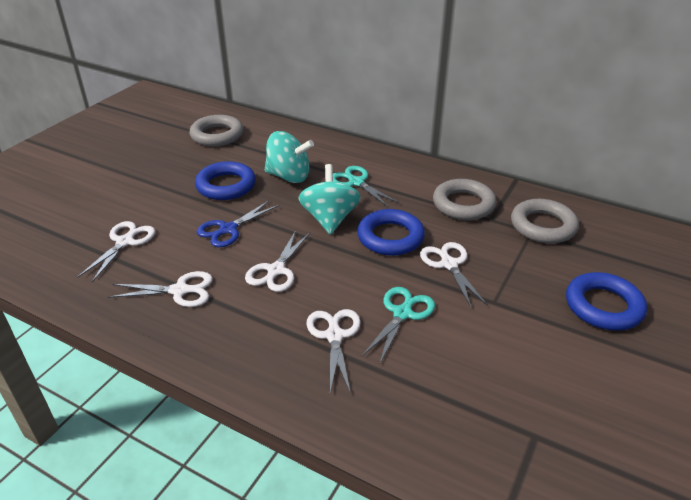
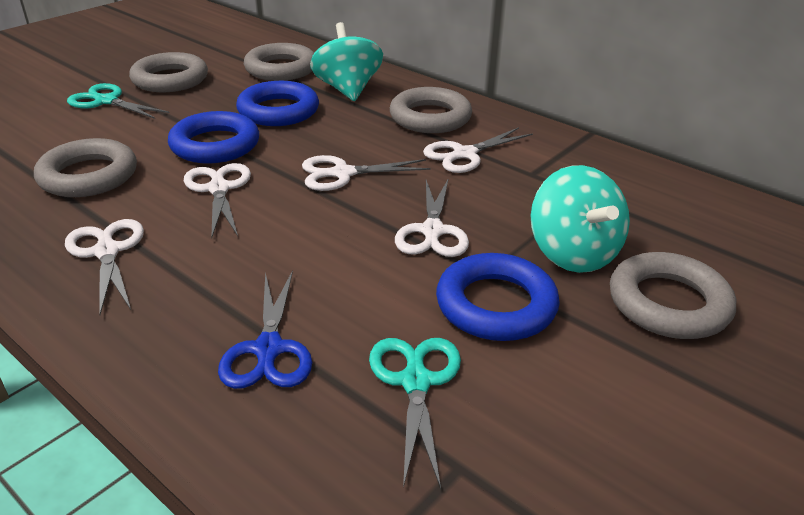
grey ring: [189,115,243,147] [433,179,497,220] [511,199,579,244] = 3 -> [34,138,137,197] [129,52,208,92] [244,43,314,81] [390,87,472,133] [610,252,736,339] = 5

